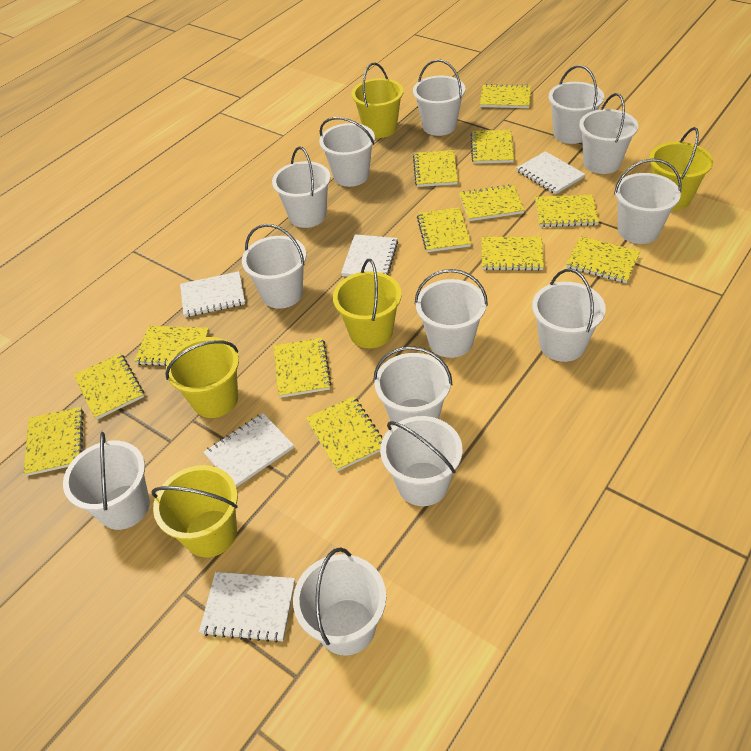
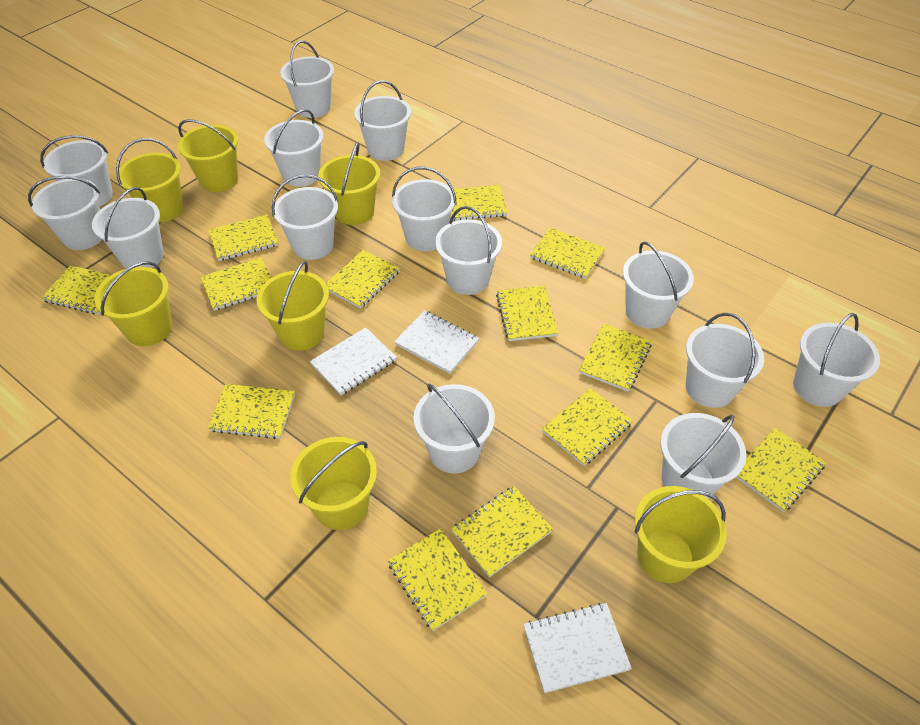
white bucket: [63,432,150,530] [242,224,306,309] [272,147,331,228] [293,548,386,656] [319,117,375,187] [373,346,452,426] [380,416,463,506] [413,59,465,136] [415,269,488,358] [532,269,606,362] [548,65,604,144] [579,93,638,174] [614,158,682,244] = 13 -> [28,176,102,250] [40,135,113,207] [92,187,164,269] [264,109,324,187] [272,174,338,260] [280,40,334,118] [354,80,411,161] [392,167,457,251] [414,384,495,473] [435,206,502,295] [623,241,694,329] [660,413,746,499] [686,313,764,408] [794,313,880,407] = 14
white notebook: [180,271,245,317] [199,572,295,643] [204,413,294,487] [341,234,398,277] [516,151,585,194] = 5 -> [310,327,397,395] [394,310,479,374] [523,603,632,693] = 3
yellow bucket: [152,465,238,558] [165,337,239,418] [333,259,402,348] [351,63,404,138] [649,127,713,210] = 5 -> [94,261,172,346] [116,138,183,222] [178,119,238,192] [256,261,329,351] [290,437,377,530] [318,142,380,225] [635,486,727,583] = 7

